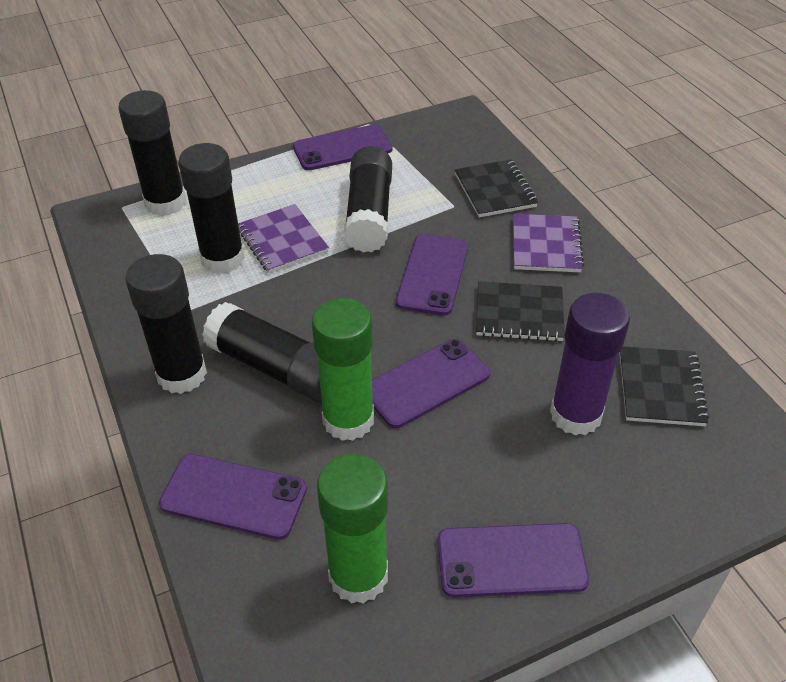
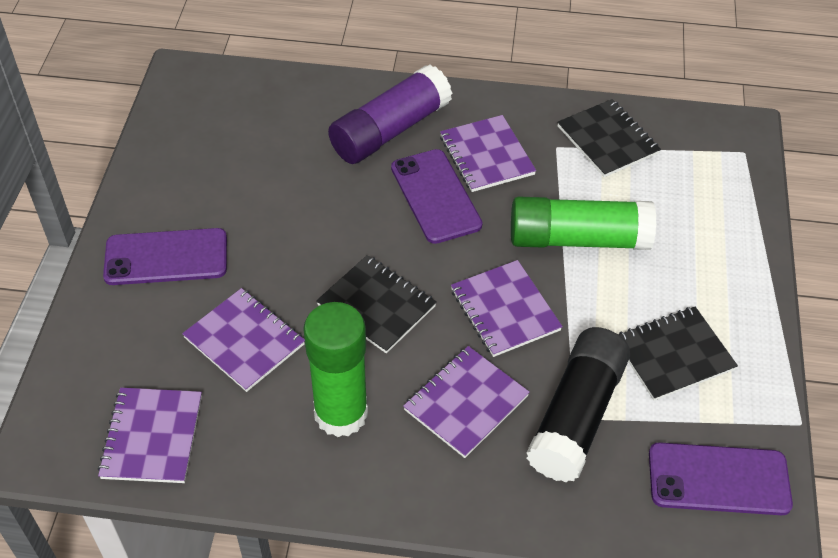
black glue stick: [118,90,186,216] [125,254,207,394] [178,143,245,274] [202,302,322,403] [344,146,392,253] = 5 -> [526,327,630,482] = 1
purple notebook: [238,204,329,273] [513,214,584,272] = 2 -> [98,388,202,483] [182,288,305,392] [403,346,530,458] [440,115,536,192] [451,260,563,357] = 5
purple phone: [159,454,307,540] [293,124,393,170] [372,339,490,428] [396,234,468,316] [438,523,589,597] = 5 -> [103,228,227,285] [391,149,482,244] [649,442,793,515] = 3

